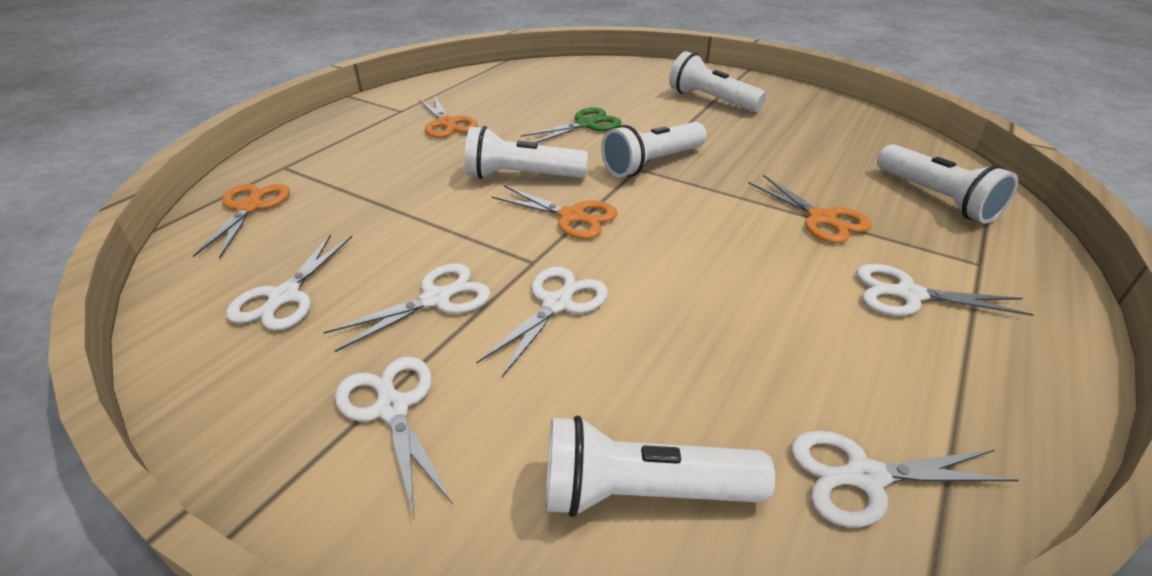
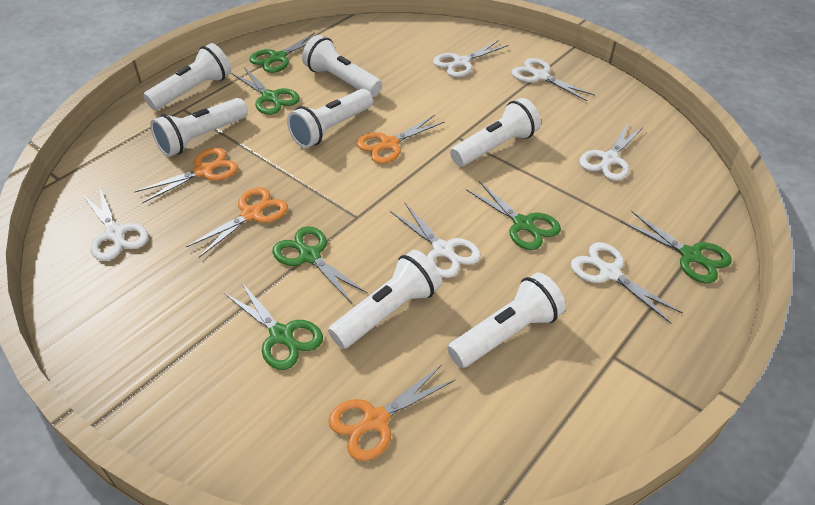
green scissors: [521,107,622,143] = 1 -> [224,282,323,370] [231,67,300,115] [249,32,325,73] [272,226,368,303] [466,181,561,250] [621,211,732,283] = 6
white flashlight: [465,126,588,179] [546,415,775,517] [601,122,707,177] [669,51,766,112] [877,144,1018,223] = 5 -> [143,43,231,110] [150,98,248,157] [287,89,373,148] [302,35,382,97] [328,250,442,349] [447,273,566,368] [450,98,541,166] = 7

